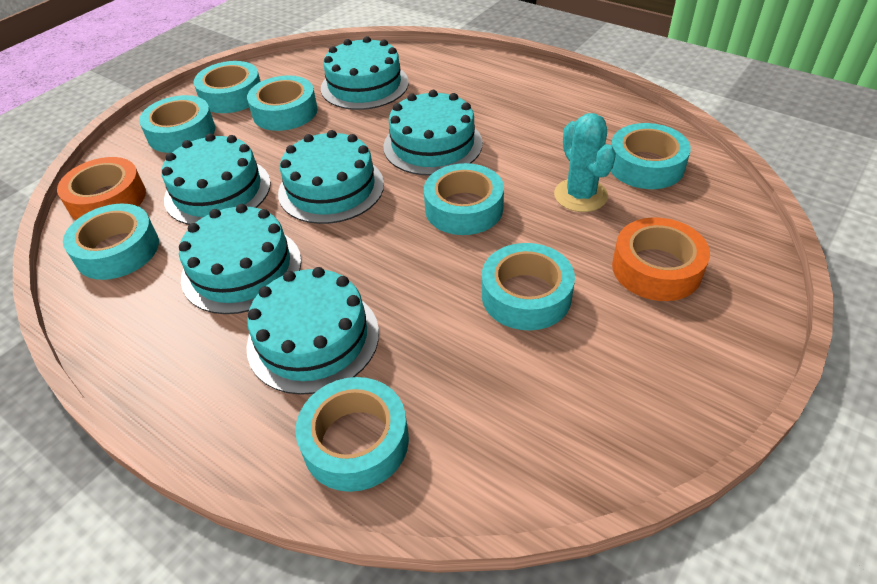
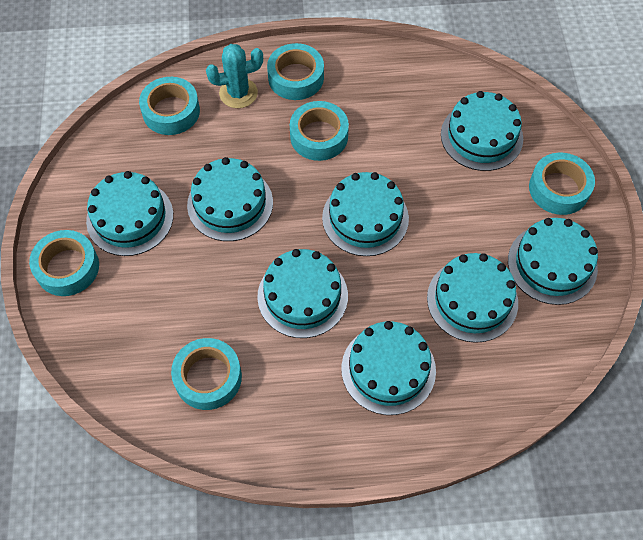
orange tape: [57,157,146,220] [612,217,710,301] = 2 -> none = 0
turquoise cake: [162,133,271,225] [179,204,301,314] [247,267,379,395] [278,130,384,224] [321,36,409,110] [383,90,483,175] = 6 -> [86,171,173,256] [187,157,273,241] [257,249,348,338] [322,172,409,256] [341,321,436,415] [427,253,518,343] [441,91,523,171] [508,218,598,305] = 8
turquoise tape: [63,204,159,280] [139,95,215,153] [193,61,261,113] [247,75,318,131] [295,377,409,492] [424,163,504,235] [482,243,575,330] [611,123,691,189] = 8 -> [29,230,99,296] [139,77,200,135] [171,338,242,410] [267,43,324,100] [290,101,349,161] [529,153,595,215] = 6

